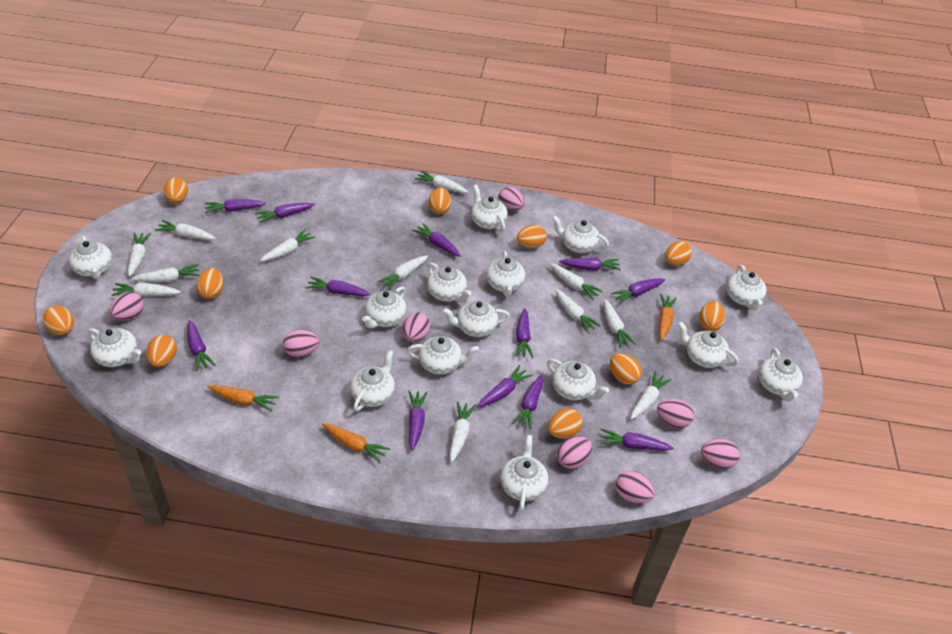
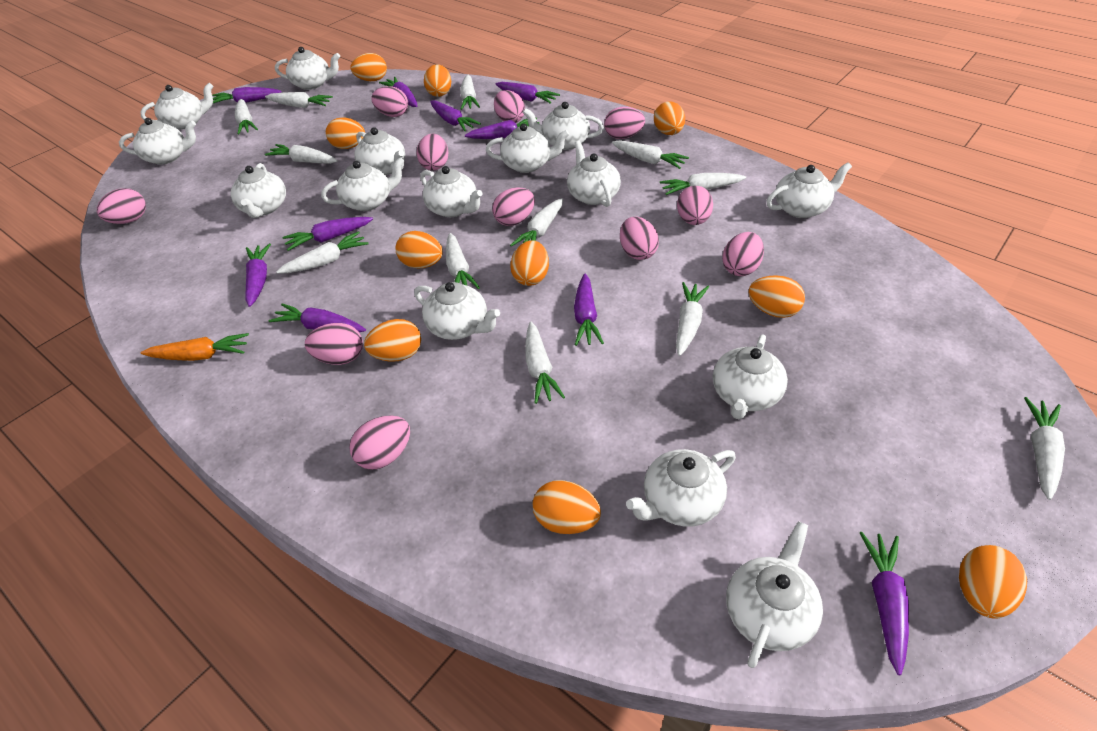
orange carrot: [207,385,279,412] [322,423,390,463] [659,294,677,341] = 3 -> [140,333,249,361] = 1
pink egg: [109,292,144,321] [283,330,319,357] [403,312,430,342] [498,187,525,211] [557,436,592,469] [616,471,655,503] [657,399,694,428] [701,439,740,468] = 8 -> [97,188,146,224] [305,323,363,365] [349,415,410,470] [371,86,408,117] [416,134,449,171] [492,187,535,226] [494,90,525,123] [604,107,645,139] [620,217,659,260] [677,186,713,225] [722,232,764,276] = 11
purple carrot: [187,320,215,371] [205,199,266,213] [255,203,315,223] [306,277,371,296] [408,391,428,451] [412,223,461,257] [477,365,533,407] [512,374,544,429] [515,308,533,358] [559,258,621,270] [600,429,674,451] [611,278,665,304] = 12 -> [212,87,282,103] [245,243,271,307] [269,304,366,332] [282,217,373,251] [379,77,417,107] [430,100,481,132] [465,118,539,139] [496,82,560,104] [574,274,604,346] [860,532,909,675] = 10

